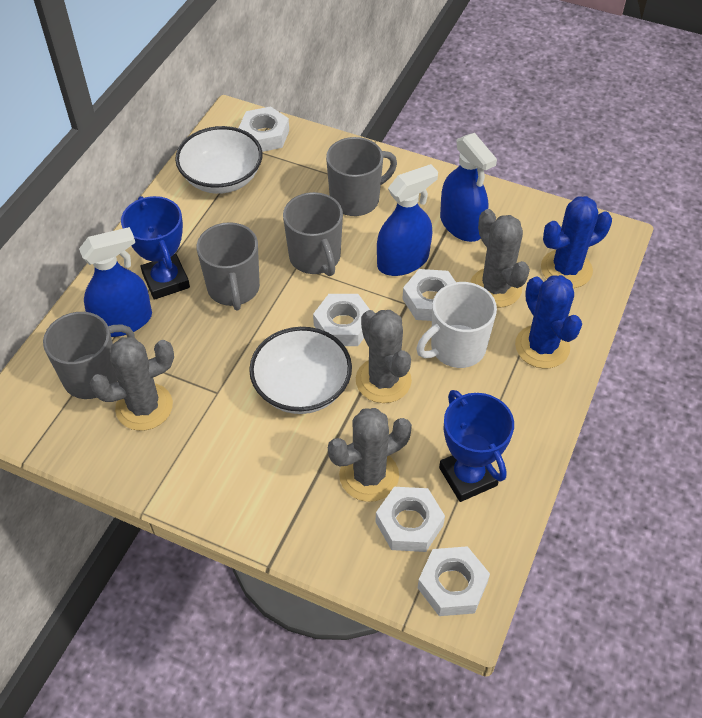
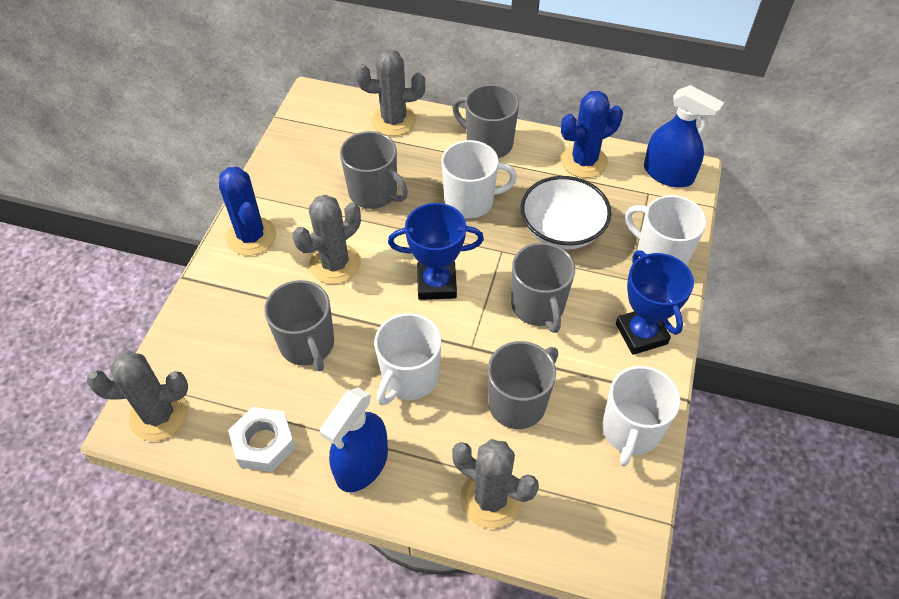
blue spray bottle: [79,227,152,337] [377,164,438,276] [440,133,497,242] = 3 -> [320,387,388,492] [644,85,724,188] = 2
grey mug: [43,312,134,399] [197,222,260,311] [283,192,343,276] [326,137,397,216] = 4 -> [264,280,334,371] [340,131,408,209] [452,84,519,158] [488,341,558,429] [511,242,575,333] = 5
white bowl: [175,126,262,194] [249,327,352,414] = 2 -> [521,176,611,250] = 1
white mug: [417,282,497,368] = 1 -> [374,313,441,405] [441,140,517,218] [602,366,680,467] [625,195,706,265] = 4
white nut: [239,107,289,152] [313,294,370,346] [375,487,445,552] [403,269,456,321] [418,546,490,616] = 5 -> [228,407,296,472] = 1

